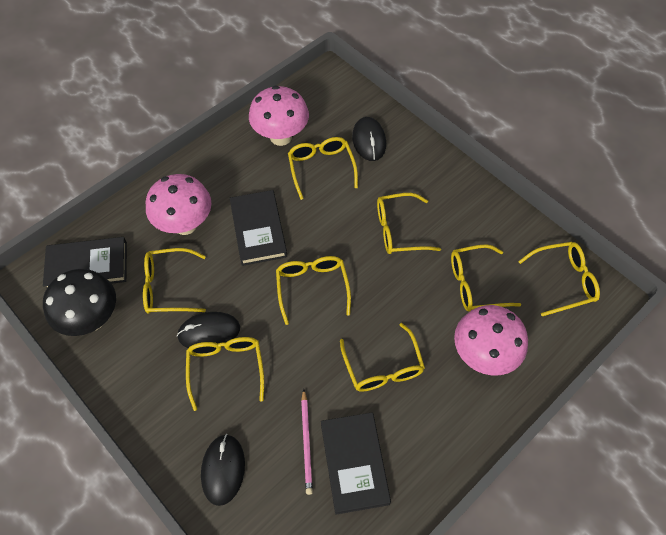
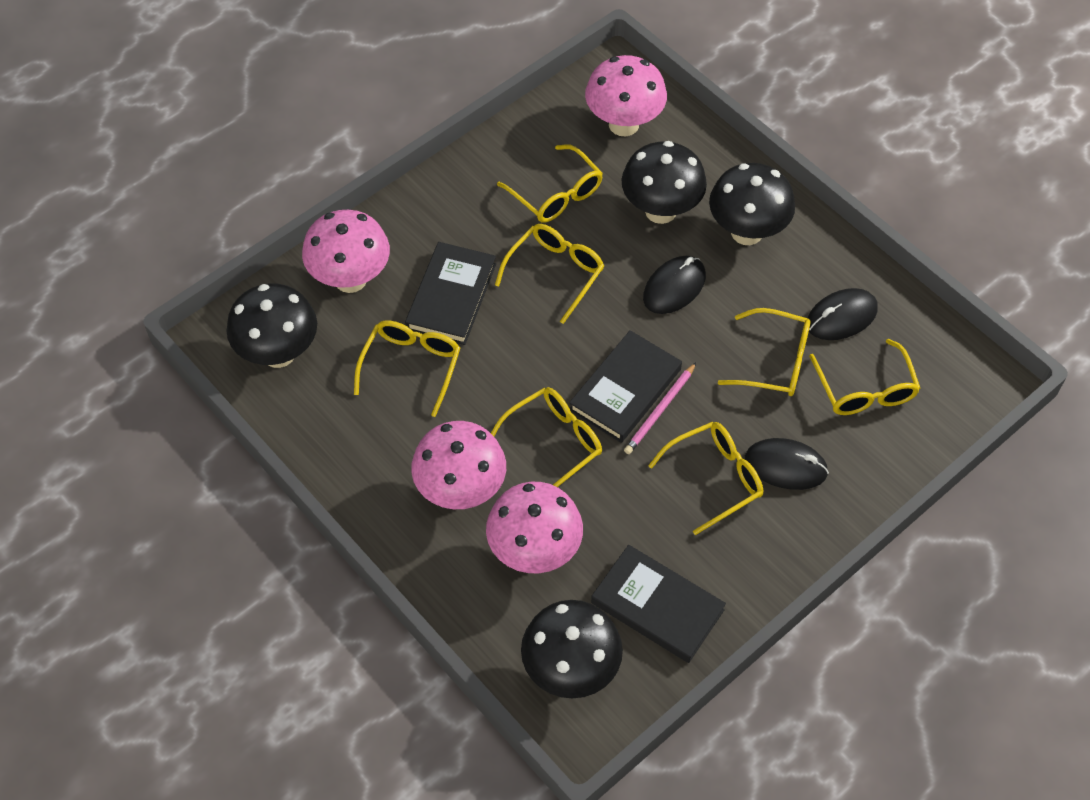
black mushroom: [43,269,116,336] = 1 -> [226,283,317,368] [521,600,623,698] [622,141,707,224] [709,163,795,245] = 4
pink mushroom: [146,174,211,235] [249,85,309,146] [454,305,528,376] = 3 -> [302,210,390,293] [411,421,506,509] [486,482,583,573] [585,55,667,136] = 4
yellow glasses: [143,248,206,314] [186,337,264,411] [276,256,351,325] [288,137,358,200] [340,323,425,392] [377,193,441,254] [451,244,521,312] [518,242,600,316] = 8 -> [354,321,460,417] [491,387,602,487] [495,224,604,324] [497,144,603,223] [648,422,763,535] [718,308,811,396] [809,339,920,415] = 7

